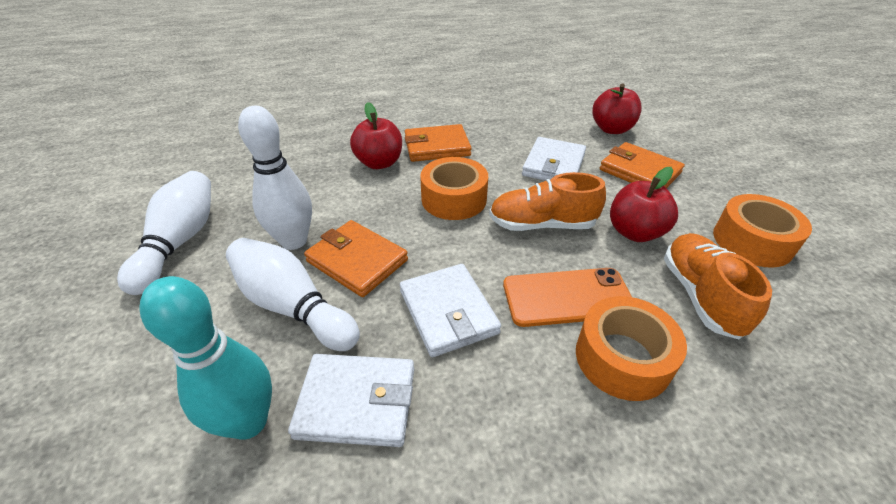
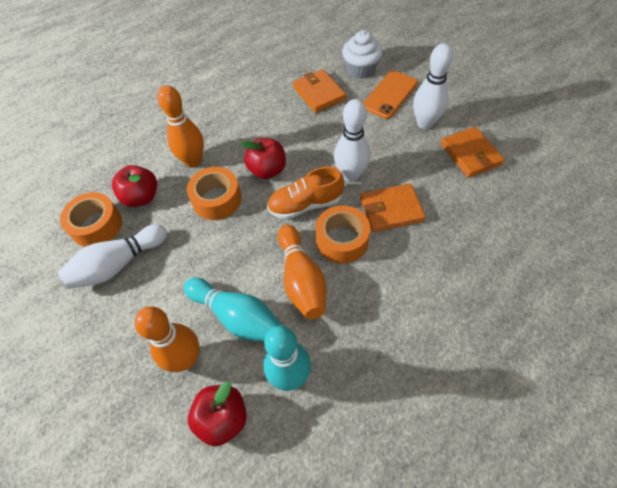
orange bowling pin: none = 0 -> [134,306,199,372] [157,85,204,167] [277,225,326,319] = 3
orange shoe: [489,172,606,231] [664,233,772,339] = 2 -> [267,166,344,220] = 1
turquoise bowling pin: [140,276,272,440] = 1 -> [184,277,282,342] [263,326,311,391] = 2
white cupcake: none = 0 -> [342,30,383,79] = 1
white wallet: [288,354,414,447] [400,264,501,357] [522,137,586,181] = 3 -> none = 0

